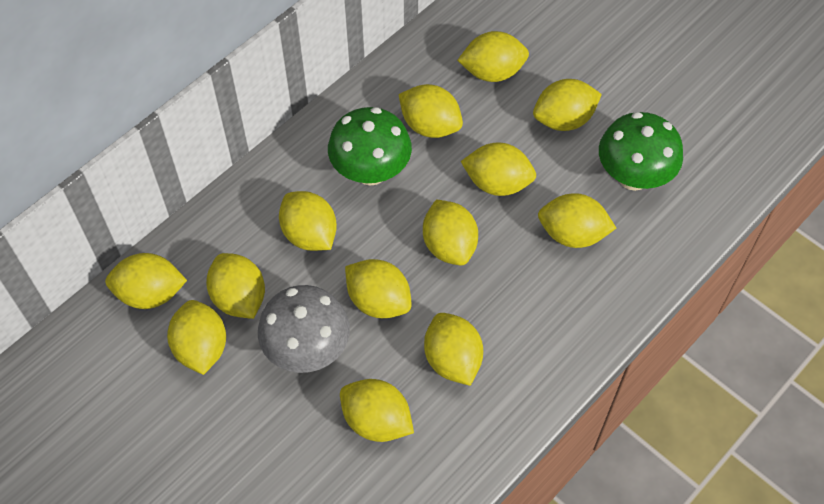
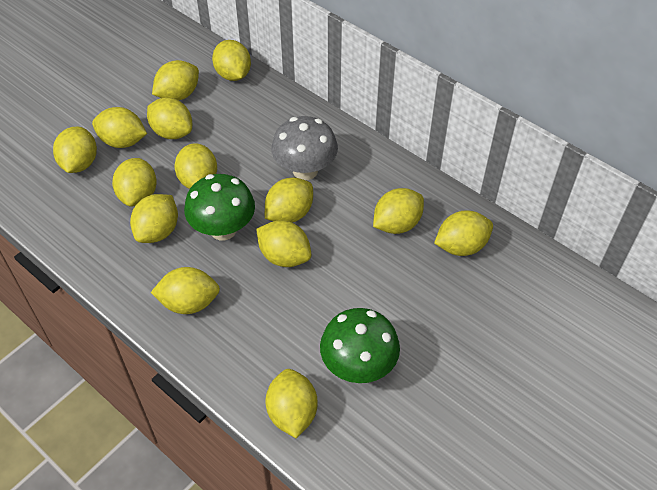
yellow lemon: [105,253,187,309] [167,300,226,375] [206,253,265,319] [279,191,337,251] [340,379,414,442] [345,259,412,318] [398,84,463,138] [423,200,478,265] [424,313,483,386] [457,31,529,82] [461,143,536,196] [533,79,602,131] [538,193,616,248] = 13 -> [53,127,97,173] [92,107,147,148] [112,158,157,207] [130,194,178,243] [147,98,192,139] [151,267,220,314] [152,60,199,100] [175,143,217,189] [212,40,251,81] [256,220,311,267] [265,178,313,223] [266,369,318,438] [373,188,424,234] [434,210,493,256] = 14

